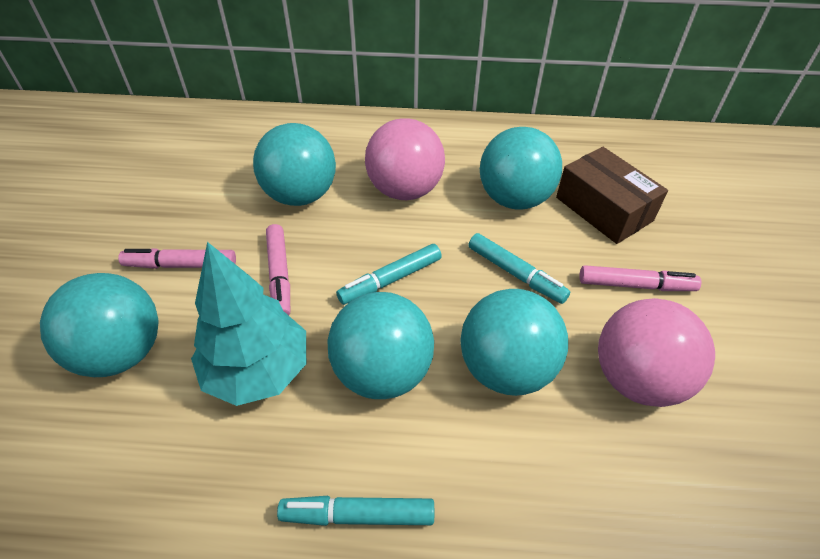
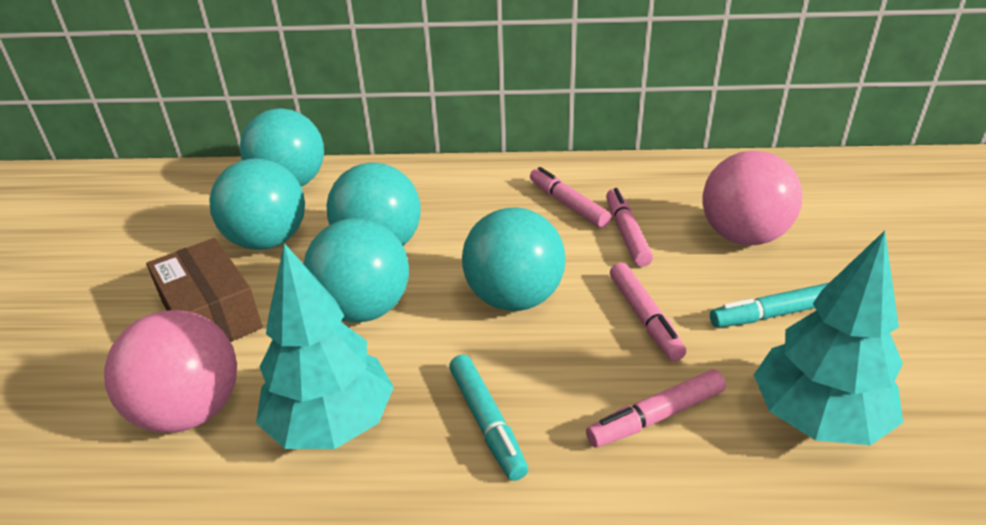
pink marker: [118,248,236,269] [266,224,290,315] [579,265,701,291] = 3 -> [530,167,611,228] [586,369,726,448] [606,188,653,267] [610,262,686,361] = 4
turquoise marker: [277,496,434,526] [336,244,442,305] [468,233,570,304] = 3 -> [449,355,528,481] [710,283,829,328] = 2
turquoise tree: [191,242,306,406] = 1 -> [256,243,394,449] [754,231,903,445] = 2

